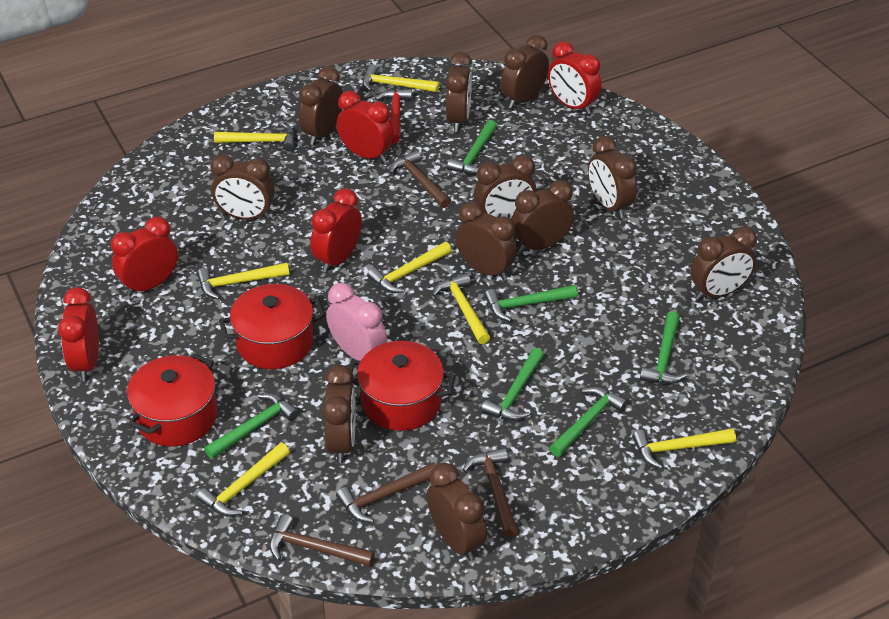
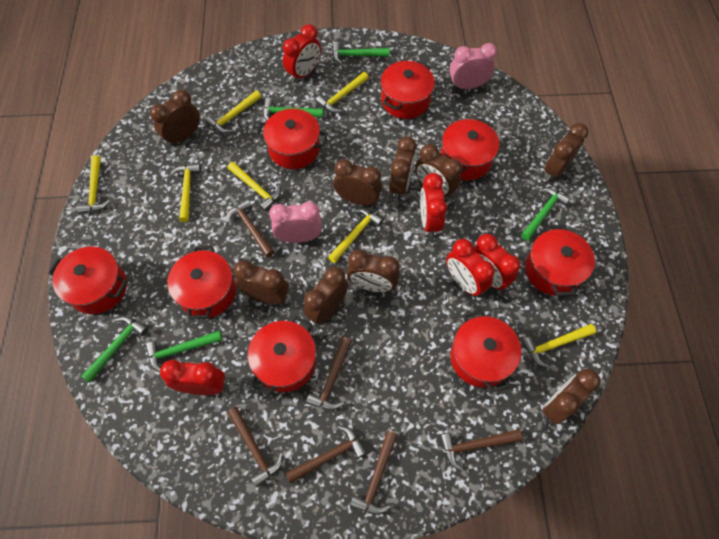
brown clock: [210,154,275,220] [299,66,343,145] [322,365,356,463] [427,463,487,561] [446,52,472,132] [455,202,518,280] [474,155,537,219] [501,34,549,109] [511,180,574,253] [588,136,637,219] [691,226,757,300] = 11 -> [150,90,200,146] [233,260,289,305] [303,267,348,324] [333,159,382,205] [347,250,400,292] [389,136,417,199] [415,144,462,199] [542,369,600,425] [544,123,588,181] = 9
brown hammer: [269,514,375,567] [336,462,436,523] [389,151,451,208] [462,448,518,537] = 4 -> [226,199,274,257] [227,407,283,487] [286,426,367,484] [306,337,352,410] [350,431,397,515] [440,430,522,471] = 6
green hammer: [204,393,299,459] [447,120,497,174] [481,348,544,421] [484,285,578,322] [550,387,628,457] [640,312,687,384] = 6 -> [81,316,148,383] [145,331,222,372] [263,97,324,120] [332,41,390,65] [521,188,571,241] = 5
pink clock: [326,283,387,361] = 1 -> [269,202,322,243] [450,43,497,89] = 2
red hammer: [375,89,412,144] = 1 -> none = 0
red pot: [127,353,217,446] [219,284,325,369] [349,341,456,431] = 3 -> [48,247,127,314] [167,246,236,319] [247,316,316,396] [256,109,328,169] [381,60,435,119] [441,118,499,180] [451,310,521,393] [525,225,595,296] = 8

